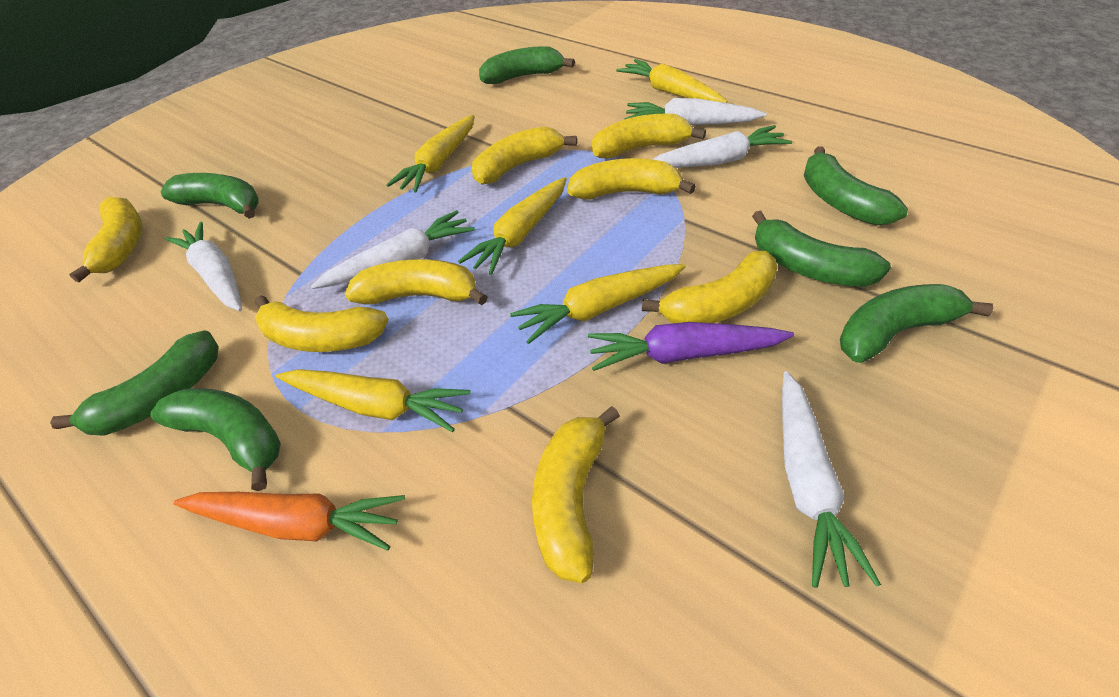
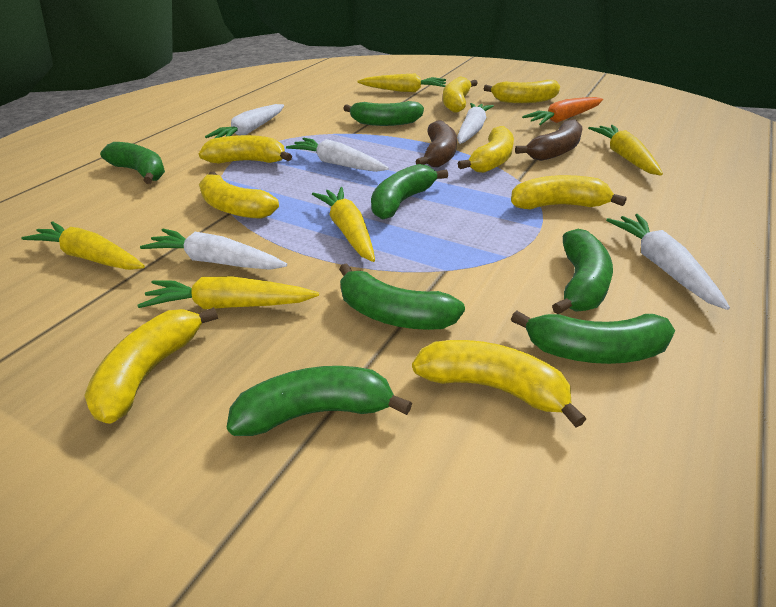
brown banana: none = 0 -> [415,120,457,167] [515,119,582,161] = 2
purple carrot: [588,322,794,371] = 1 -> none = 0

